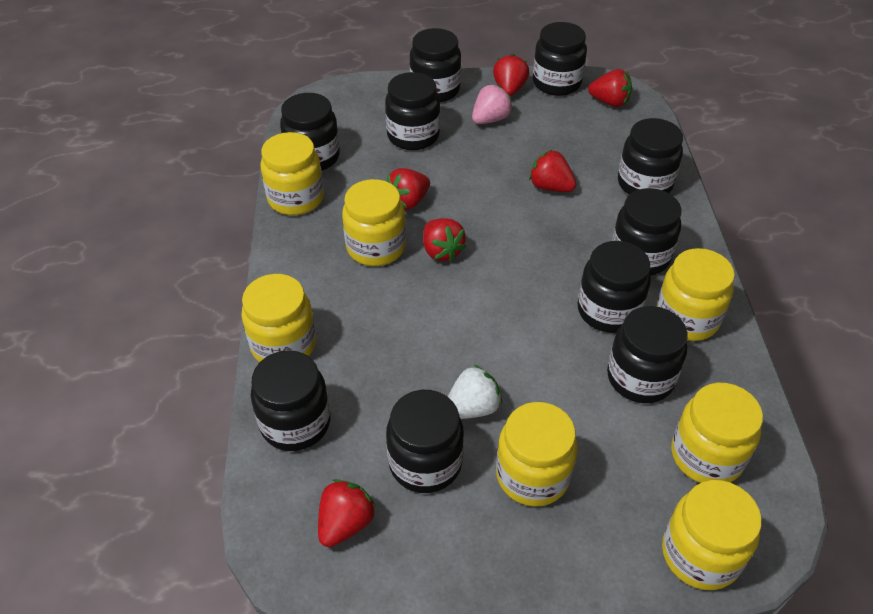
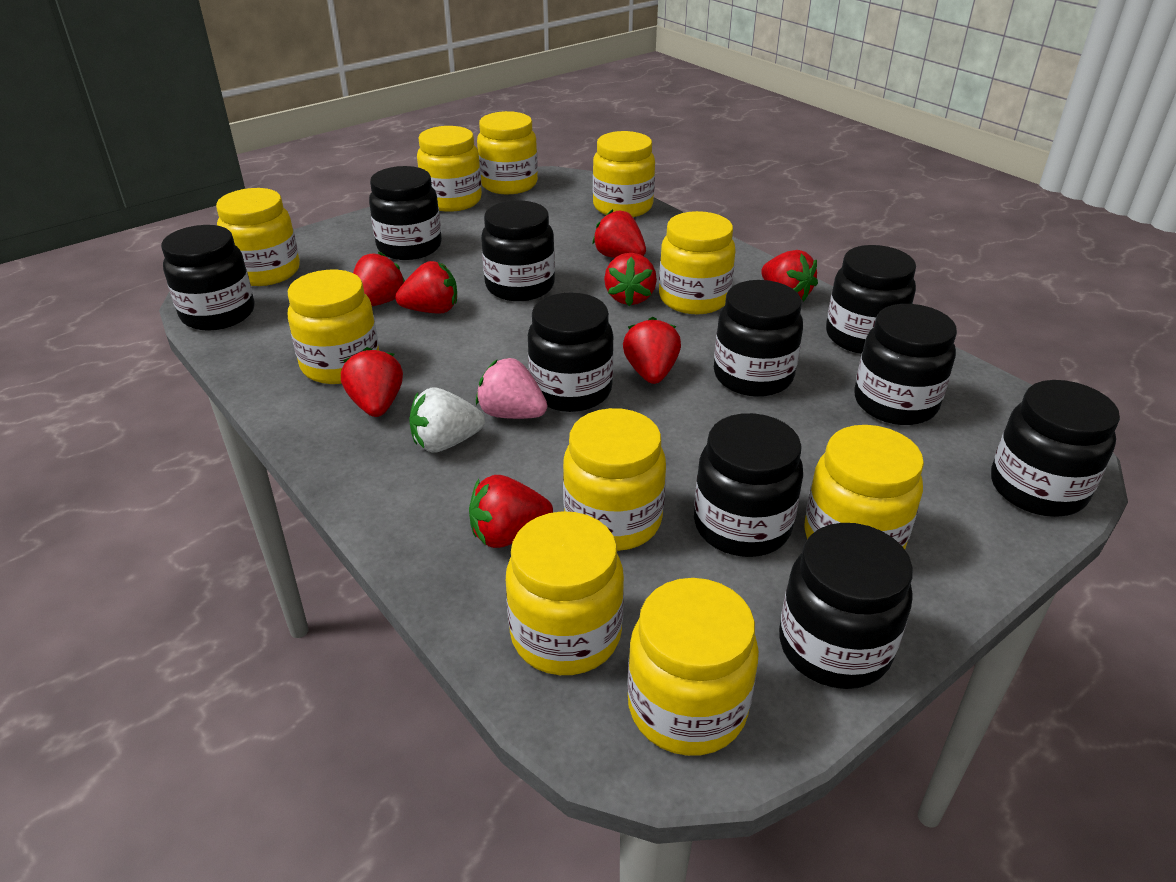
red strawberry: [318,479,377,547] [387,168,430,210] [423,218,466,262] [493,54,529,96] [529,150,576,192] [588,69,632,107] = 6 -> [341,347,403,417] [353,251,405,306] [395,261,457,314] [469,475,553,548] [592,209,646,258] [604,253,657,306] [623,317,681,384] [761,250,818,302] = 8
yellow jar: [241,274,316,362] [260,132,324,215] [342,179,406,266] [496,402,578,507] [656,248,735,341] [662,480,762,590] [671,383,763,483] = 7 -> [216,188,300,286] [288,270,379,384] [417,126,482,212] [477,111,538,194] [506,511,624,675] [563,408,666,551] [593,131,655,217] [627,578,759,756] [659,211,735,314] [804,425,924,549] = 10

